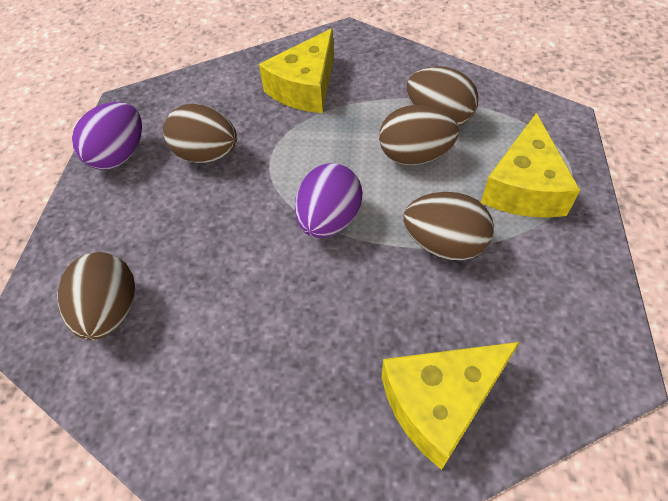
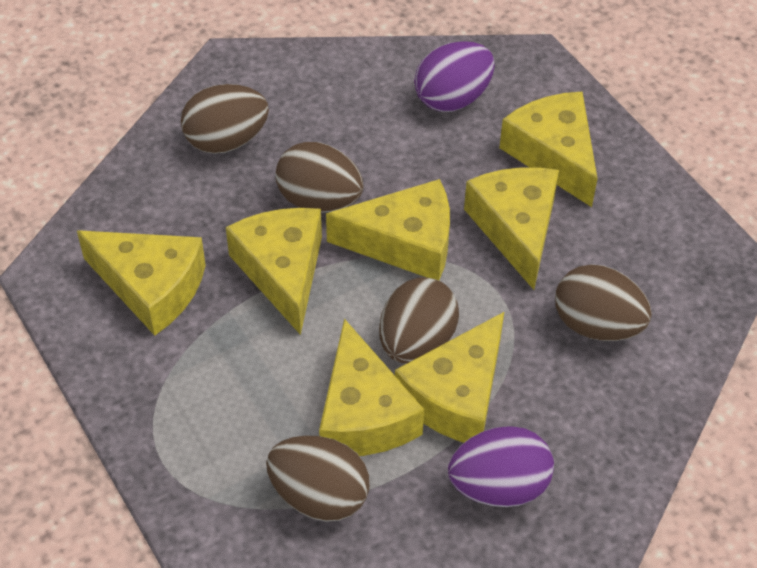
yellow cheese: [259,28,334,113] [382,342,520,470] [481,113,580,218] = 3 -> [77,230,206,336] [226,208,322,335] [319,319,424,456] [326,179,450,280] [395,312,504,443] [464,167,559,290] [499,92,597,207] = 7

